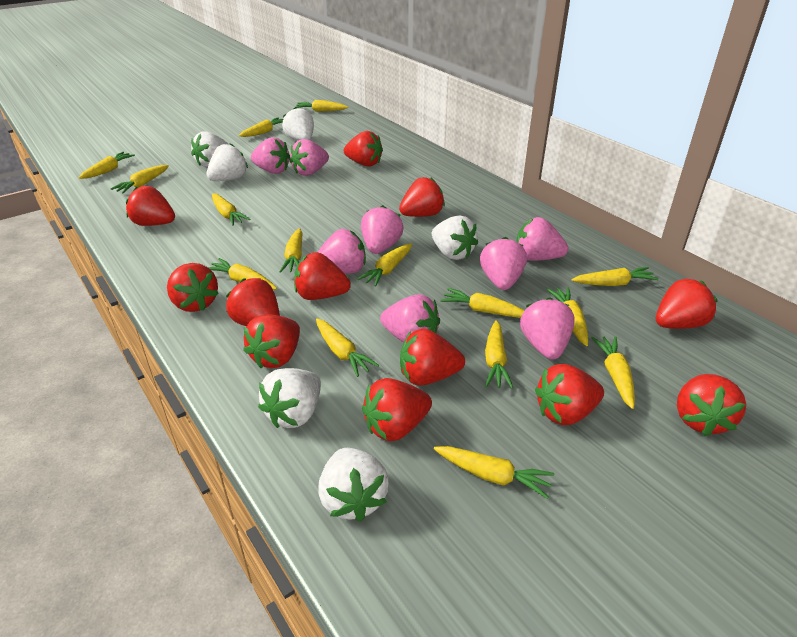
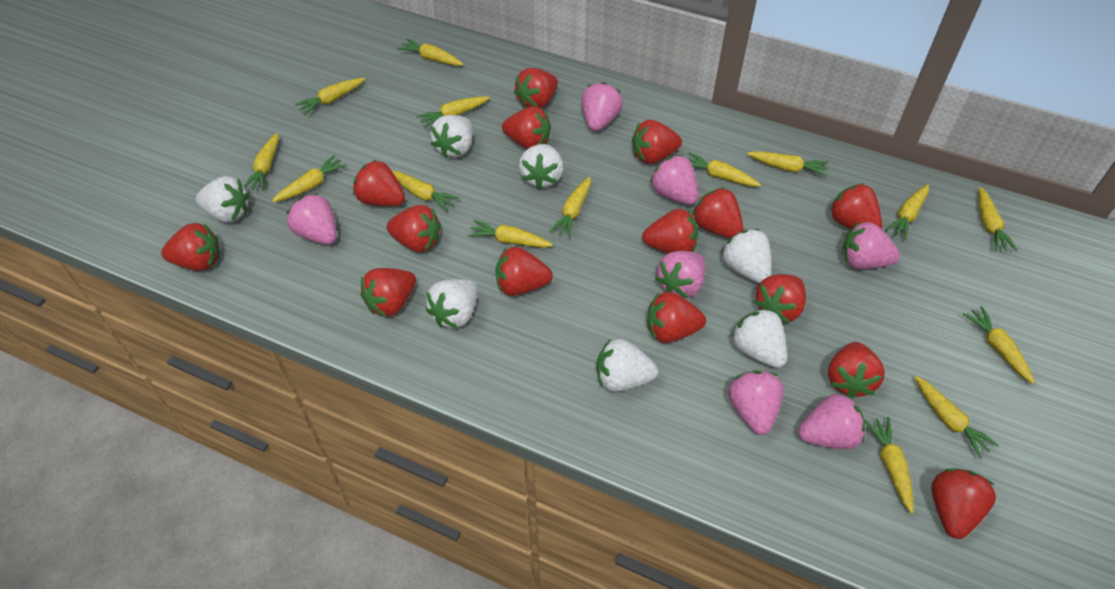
pink strawberry: [251,137,290,174] [289,139,329,176] [318,229,366,274] [361,205,404,254] [380,294,440,343] [480,237,527,290] [516,217,568,261] [520,297,575,360] = 8 -> [287,193,337,245] [581,82,623,131] [650,155,699,205] [655,251,705,298] [728,371,784,435] [798,393,865,449] [841,222,900,269] = 7
red strawberry: [126,186,175,226] [167,263,219,312] [226,278,280,326] [243,314,300,368] [294,252,351,300] [344,131,383,167] [362,378,432,441] [399,177,445,217] [400,328,465,386] [535,364,604,425] [656,279,718,329] [677,374,746,436] = 12 -> [161,223,220,271] [353,160,405,206] [361,268,416,317] [386,205,441,252] [495,247,553,296] [502,106,551,149] [514,68,558,108] [632,120,682,164] [642,209,699,253] [647,292,706,343] [692,187,744,238] [754,274,806,323] [828,342,885,398] [829,183,882,229] [931,469,996,539] = 15
white strawberry: [191,131,229,167] [207,144,248,181] [258,368,321,428] [282,107,314,141] [318,448,389,522] [432,215,478,260] = 6 -> [196,176,250,222] [426,279,478,328] [430,115,473,158] [519,144,563,190] [597,338,658,392] [721,229,772,283] [731,308,787,368] = 7

